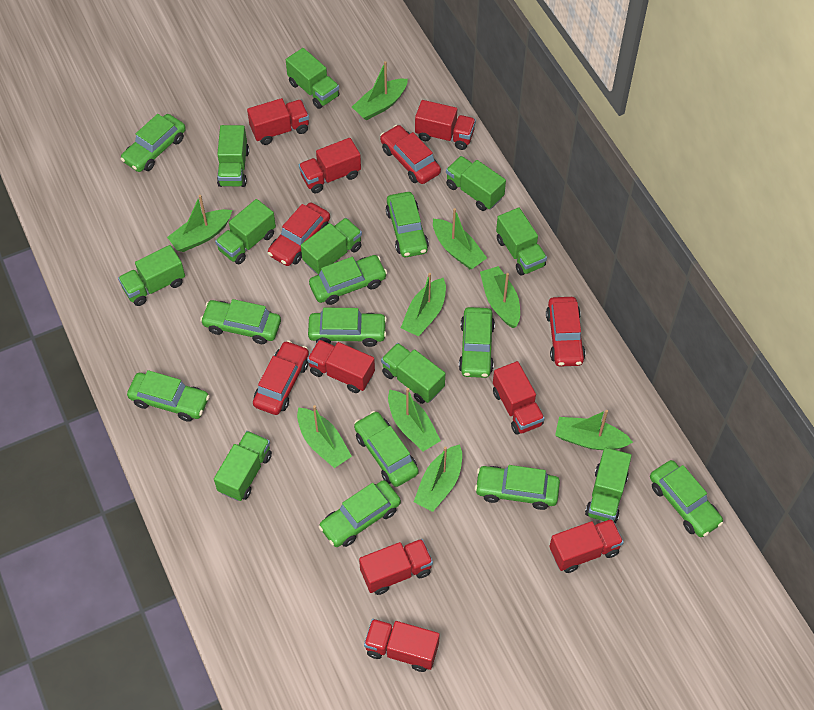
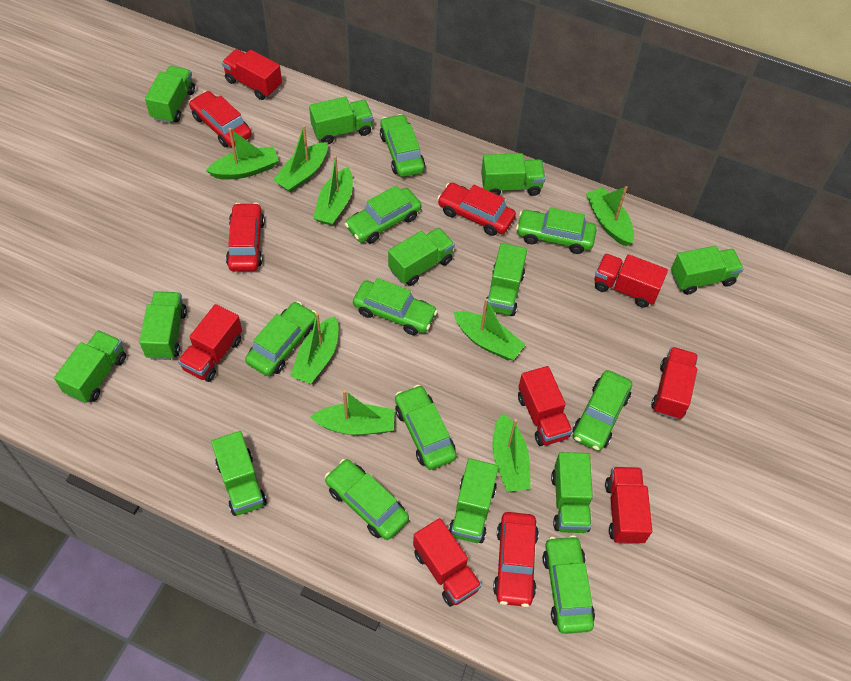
green boat: [167,195,232,252] [297,405,352,468] [352,61,408,121] [388,388,441,451] [401,273,446,337] [414,444,462,512] [433,208,487,269] [480,266,520,328] [555,410,633,450] = 9 -> [206,128,279,180] [273,125,328,192] [290,313,338,384] [311,390,395,435] [313,155,353,226] [453,298,526,360] [492,413,531,492] [586,186,634,246] = 8
green car: [120,114,186,172] [127,370,210,422] [200,299,281,344] [308,308,387,347] [309,255,387,305] [319,480,401,547] [354,411,419,487] [386,192,429,257] [459,307,495,378] [475,465,560,510] [650,460,723,537] = 11 -> [245,301,316,376] [325,459,409,540] [345,186,421,244] [353,278,438,335] [380,114,425,177] [395,385,457,470] [516,207,597,254] [543,535,595,634] [573,370,632,451] = 9
green truck: [118,245,185,306] [214,431,272,501] [215,199,276,265] [217,125,249,187] [286,48,340,109] [301,218,362,274] [381,343,445,404] [446,156,506,211] [496,208,547,276] [585,448,632,523] = 10 -> [54,330,126,403] [139,291,187,360] [145,66,195,123] [211,431,267,516] [309,97,373,144] [388,228,455,286] [449,458,499,543] [481,153,546,196] [487,243,527,316] [551,452,593,533] [671,246,744,295] = 11
red truck: [247,98,309,145] [299,138,361,194] [307,340,375,393] [359,539,433,595] [364,619,440,672] [415,100,476,150] [493,361,545,435] [549,519,624,573] = 8 -> [178,304,242,382] [222,49,282,100] [413,518,482,607] [518,366,573,446] [595,253,668,308] [605,467,652,544] [651,347,698,419] = 7

